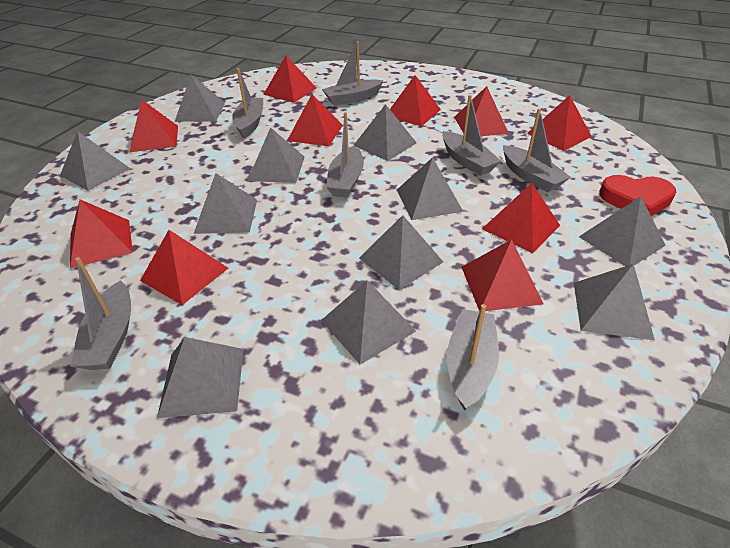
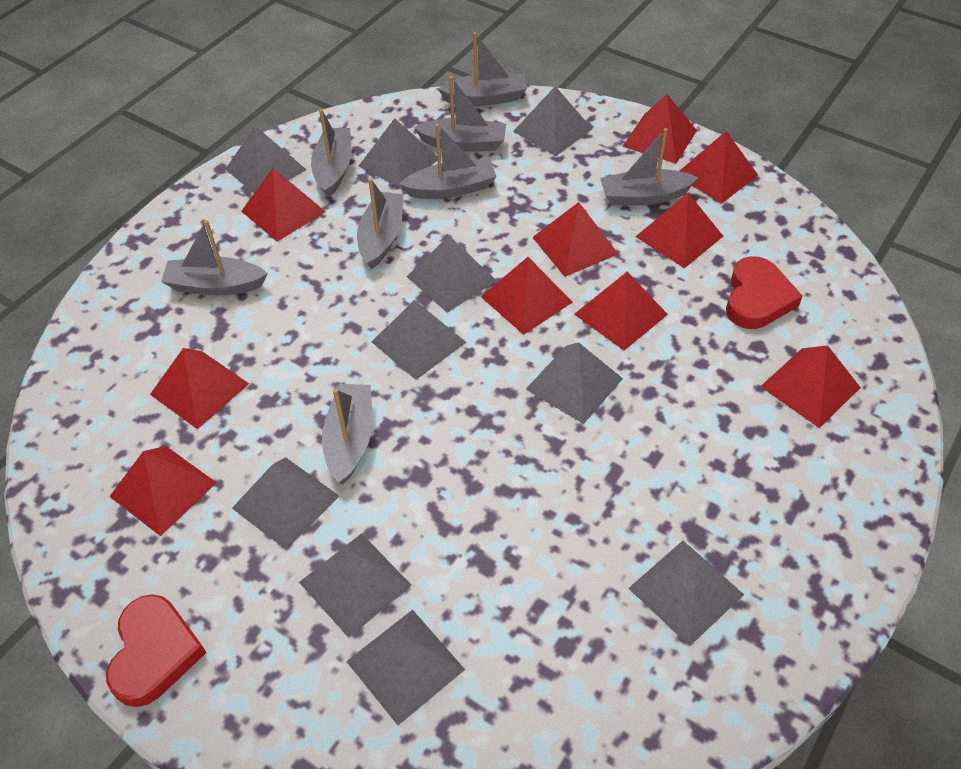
grey boat: [71,257,131,370] [232,68,263,138] [322,41,383,106] [326,112,364,198] [442,95,501,176] [447,304,499,411] [503,108,571,192] = 7 -> [161,220,268,295] [311,109,352,198] [322,384,373,484] [357,178,404,269] [399,124,497,199] [413,76,506,152] [438,32,527,106] [600,128,699,206] = 8
grey pyramid: [60,131,131,191] [157,337,244,418] [175,75,225,122] [194,173,257,234] [247,127,305,183] [321,280,416,364] [353,104,417,161] [359,215,443,290] [397,157,463,220] [574,264,655,340] [579,196,666,266] = 11 -> [225,126,306,193] [232,457,339,550] [299,533,412,638] [346,610,465,725] [359,118,437,190] [372,300,466,380] [407,236,497,313] [513,86,592,156] [526,342,623,424] [628,541,744,646] = 10
red heart: [599,175,676,216] = 1 -> [106,594,206,707] [726,256,803,329] = 2

